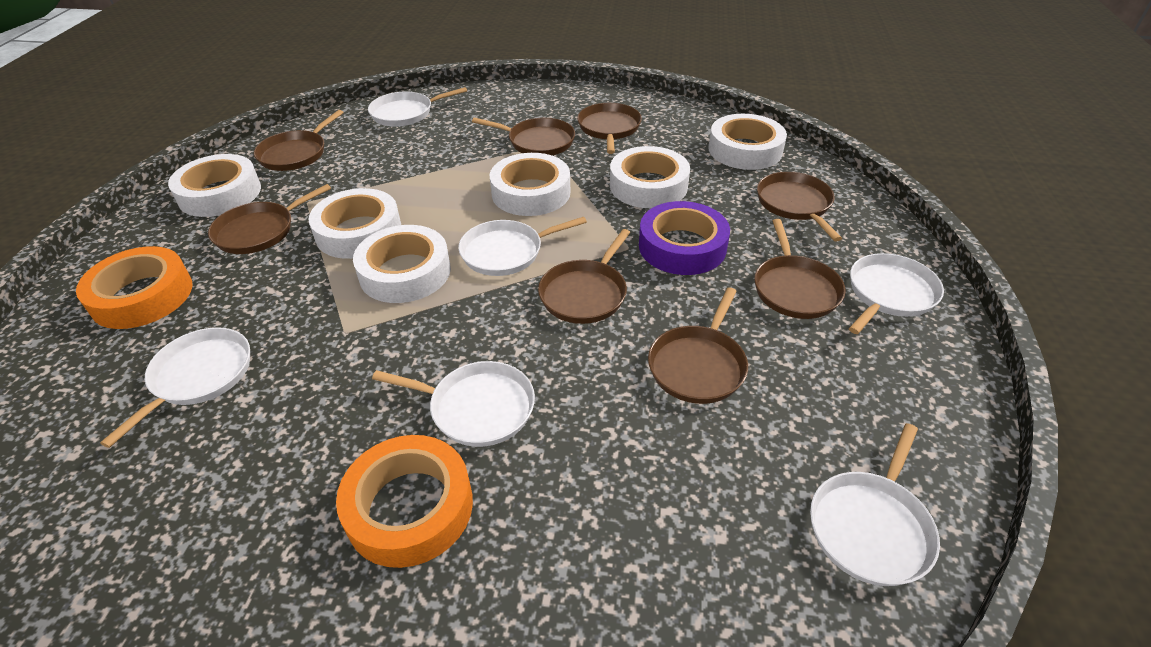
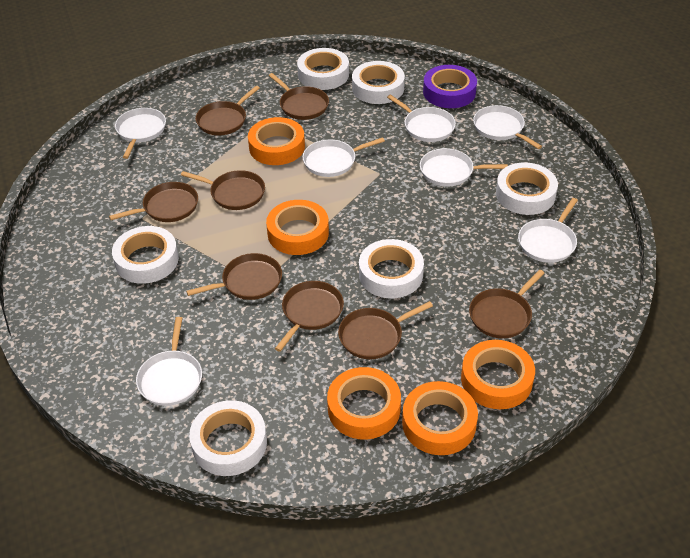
orange tape: [76,246,192,329] [336,435,473,568] = 2 -> [248,117,305,165] [266,200,329,255] [327,367,401,440] [402,381,478,455] [461,340,535,409] = 5
white pan: [100,327,250,448] [368,87,467,127] [372,361,535,447] [458,217,587,276] [810,423,940,586] [849,253,944,334] = 6 -> [115,108,166,159] [136,317,202,406] [303,137,385,177] [387,94,456,142] [420,148,508,186] [473,105,542,149] [518,198,578,263] = 7

